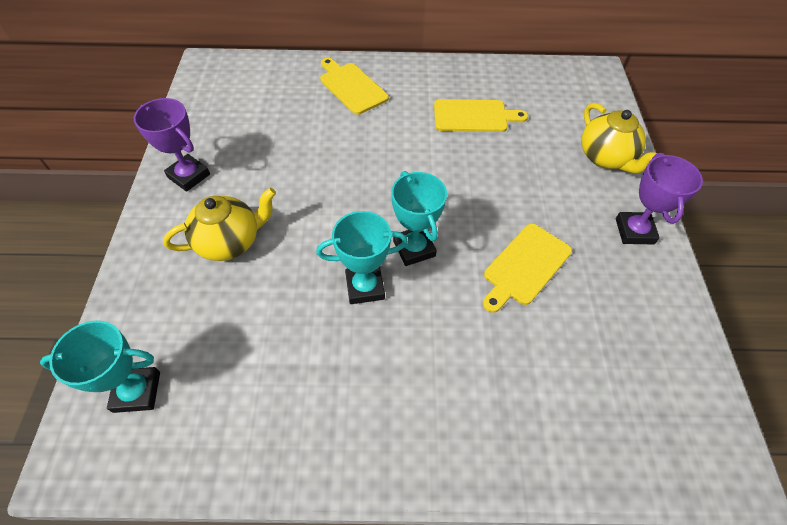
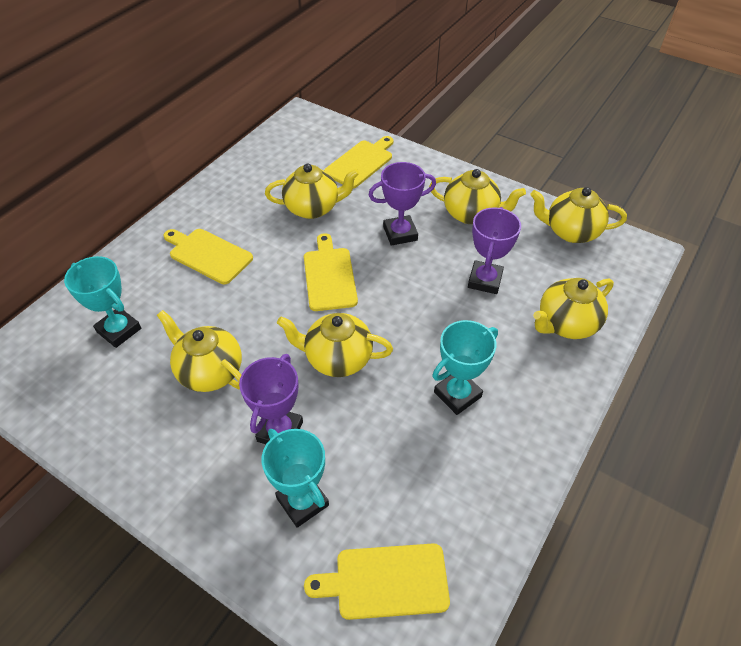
purple trophy: [134,98,210,192] [616,153,703,244] = 2 -> [239,354,303,444] [369,162,436,246] [468,207,521,294] = 3
yellow cutting board: [320,58,389,115] [434,99,528,132] [483,223,572,313] = 3 -> [163,229,253,284] [304,233,358,311] [304,543,450,620] [324,136,394,189] = 4
yellow teapot: [163,188,276,261] [581,103,657,174] = 2 -> [157,310,242,392] [265,164,359,219] [277,313,393,377] [429,169,526,224] [530,187,627,243] [533,278,614,339] = 6

